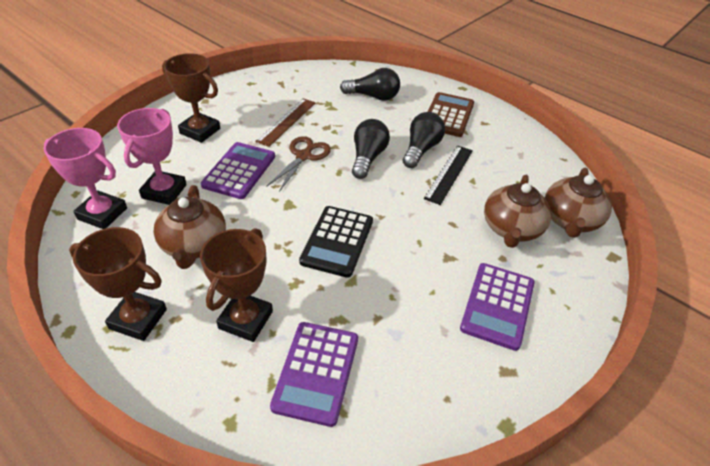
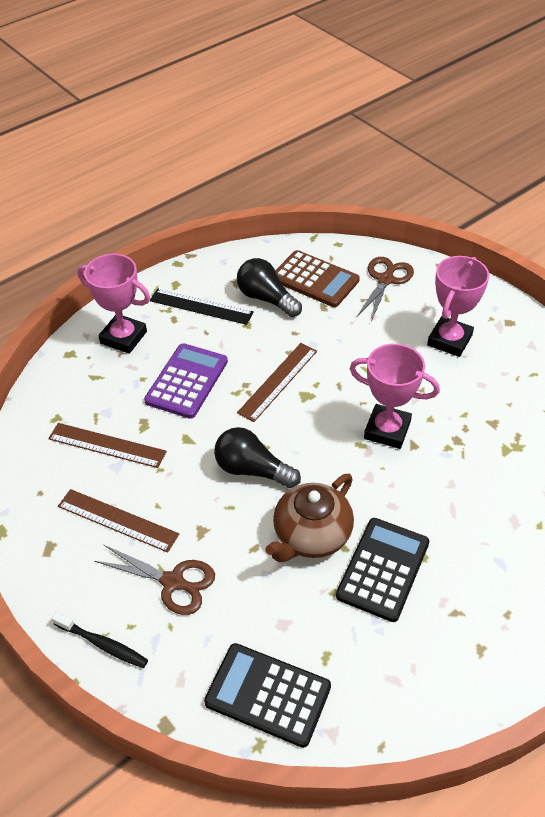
black calculator: [299,206,373,278] = 1 -> [204,643,331,748] [336,518,429,622] = 2
black light bulb: [340,68,400,101] [352,119,390,179] [403,112,445,168] = 3 -> [214,427,301,488] [237,258,302,317] = 2
black toothbrush: none = 0 -> [52,612,148,668] = 1
brown ruler: [255,98,316,147] = 1 -> [48,423,167,468] [58,489,179,552] [237,343,317,422] = 3
brown scissors: [266,136,331,192] = 1 -> [94,545,215,615] [356,257,414,322] = 2
brown teapot: [154,185,226,269] [484,175,551,248] [545,168,612,238] = 3 -> [265,474,354,562] = 1
brown trophy: [69,227,167,341] [162,53,220,143] [200,228,273,342] = 3 -> none = 0
pink trophy: [44,128,127,229] [117,108,187,205] = 2 -> [78,254,150,354] [350,344,440,449] [427,256,489,357] = 3
purple calculator: [201,142,275,199] [270,322,358,427] [460,263,535,351] = 3 -> [144,343,228,419] = 1

